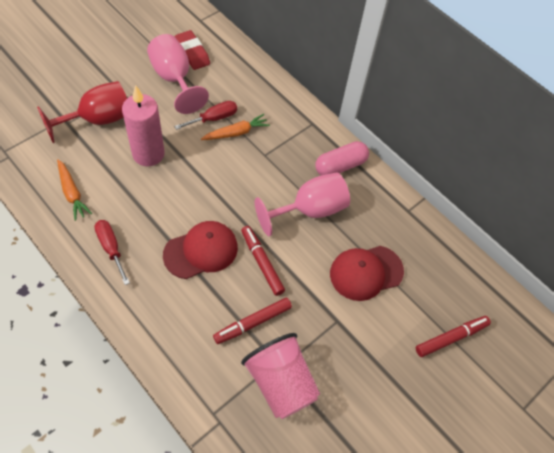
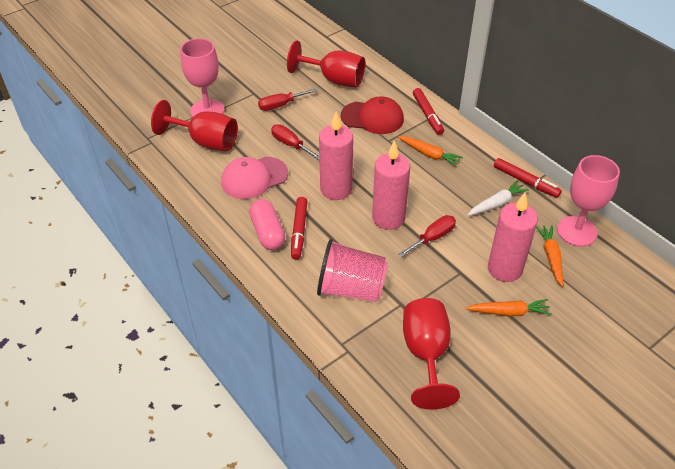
orange carrot: [57,159,92,221] [201,114,270,140] = 2 -> [398,136,463,167] [465,299,552,316] [536,225,563,287] = 3
pink candle: [122,85,165,166] = 1 -> [319,112,353,200] [372,140,410,230] [488,192,538,282] = 3
pink cap: none = 0 -> [221,157,288,199] = 1
red cap: [163,221,238,279] [330,246,404,301] = 2 -> [341,96,404,134] = 1
red eraser: [175,30,210,70] = 1 -> none = 0
red goblet: [37,81,127,143] = 1 -> [151,100,238,151] [287,40,365,87] [403,298,460,410] = 3
red screwdriver: [94,220,130,285] [174,101,237,130] = 2 -> [258,88,317,111] [271,124,319,160] [399,215,456,257] = 3
white carrot: none = 0 -> [467,180,529,216] = 1

